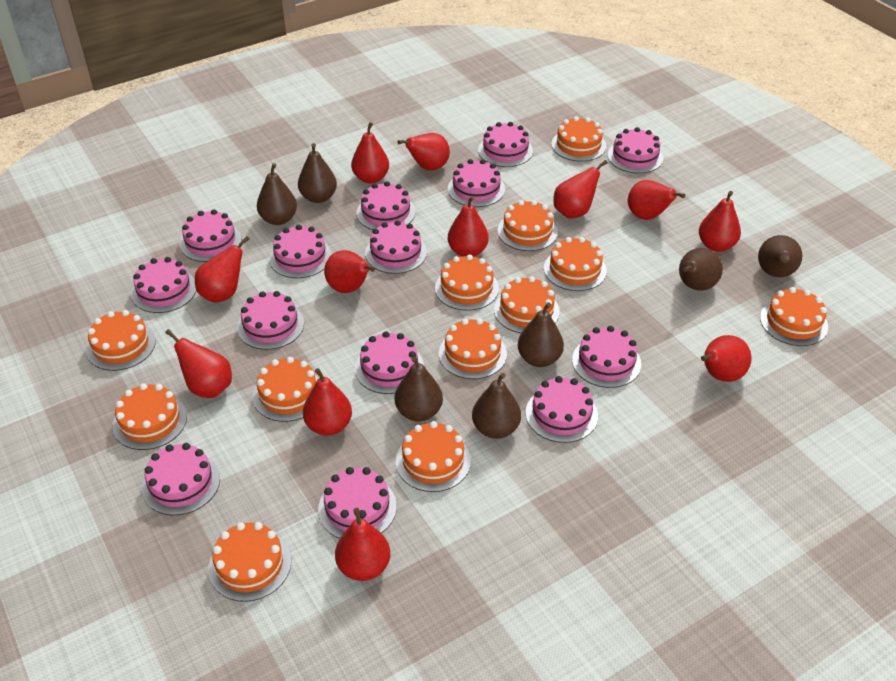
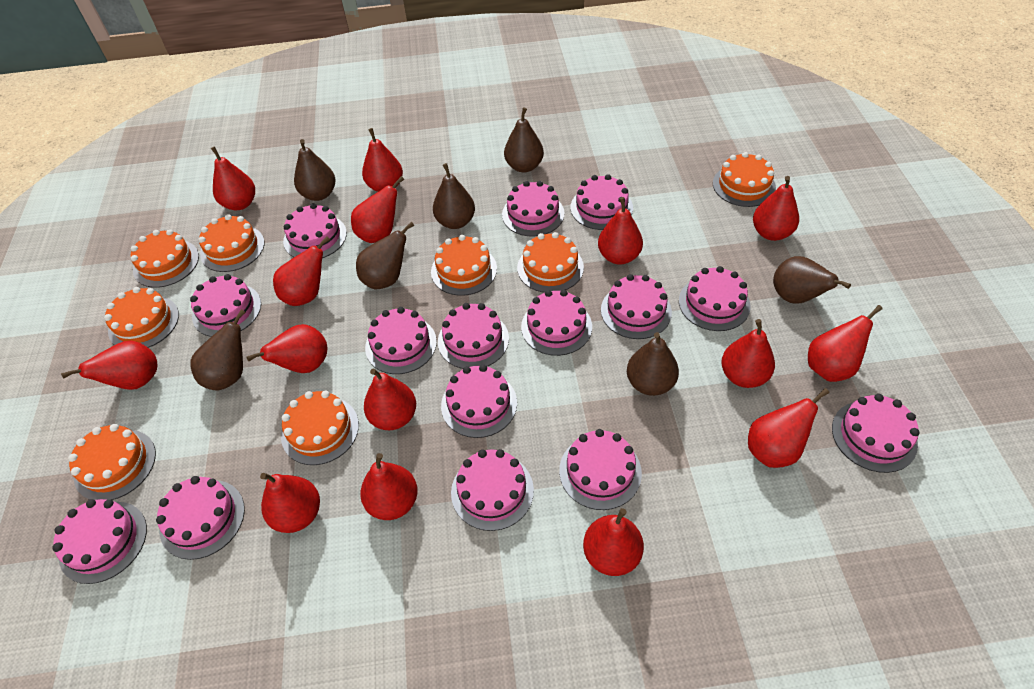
orange cake: [86,310,156,371] [113,383,187,450] [208,522,291,602] [253,357,319,422] [396,421,471,492] [435,254,499,311] [439,318,507,379] [494,276,560,333] [498,200,558,251] [544,237,607,291] [551,116,606,161] [760,287,828,346] = 12 -> [68,424,156,500] [104,287,179,348] [131,229,199,288] [198,214,264,272] [281,391,359,465] [431,235,497,296] [517,232,584,293] [713,152,776,207] = 8
pink cake: [131,257,196,313] [142,443,220,515] [179,209,241,262] [237,291,304,350] [269,225,331,278] [318,467,397,539] [355,331,424,394] [356,181,416,230] [365,220,427,274] [448,159,505,207] [478,122,533,167] [526,376,598,443] [572,326,641,388] [607,127,663,173] = 14 -> [52,499,147,584] [156,476,245,560] [190,274,261,337] [283,203,347,258] [365,307,437,374] [438,303,509,369] [441,364,517,438] [451,449,534,531] [502,181,565,237] [521,290,592,356] [559,429,642,510] [570,174,633,230] [601,274,672,339] [679,266,751,331] [832,394,920,473] = 15
red pear: [165,329,232,398] [195,236,250,303] [303,368,352,436] [324,250,375,293] [335,508,390,581] [351,122,389,184] [398,133,450,171] [448,196,489,257] [553,160,608,219] [628,180,685,220] [699,191,741,252] [701,335,752,382] = 12 -> [61,340,157,390] [211,146,255,210] [246,324,327,373] [260,473,320,533] [273,236,330,306] [351,176,404,243] [360,453,418,520] [362,128,403,192] [364,368,416,430] [583,508,644,576] [598,197,643,265] [721,319,775,388] [748,388,829,468] [753,176,799,241] [808,305,883,382] = 15

